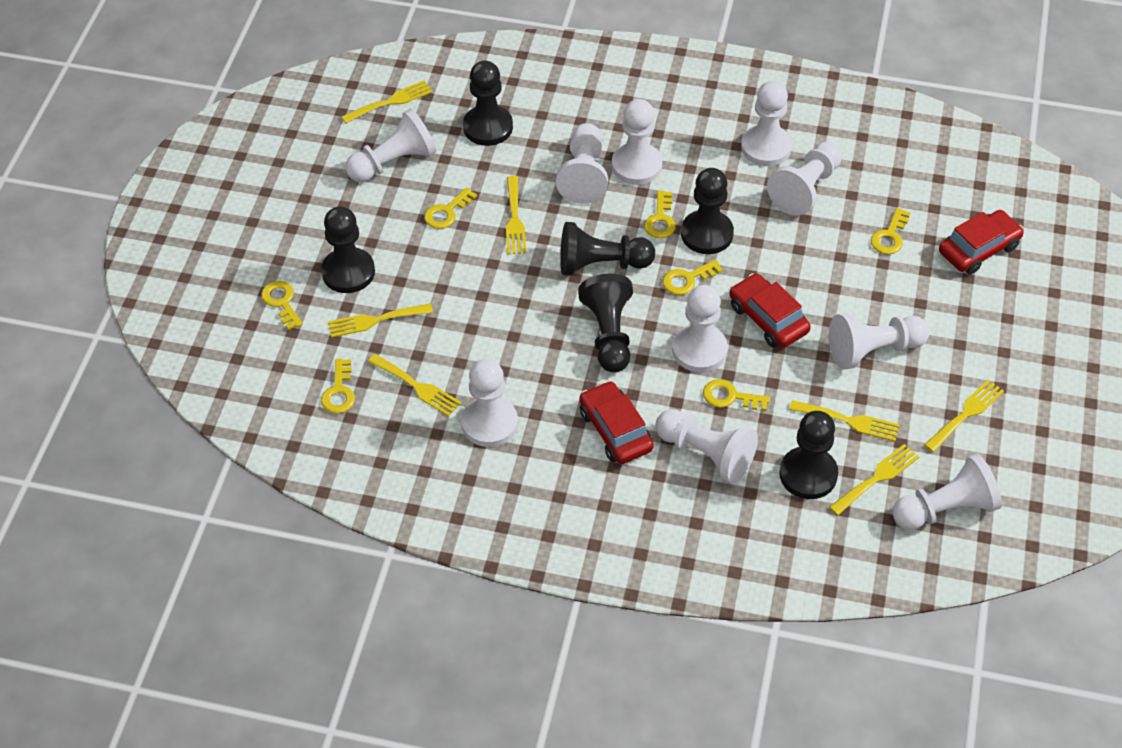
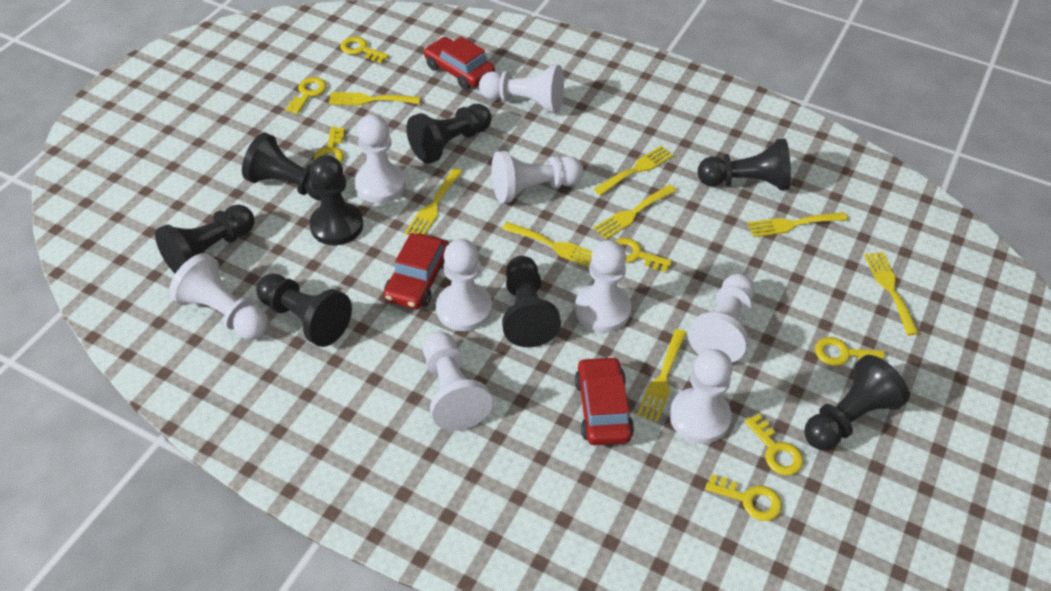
black pawn: [321,206,375,293] [463,61,513,146] [560,222,655,276] [578,274,633,373] [681,168,734,254] [779,411,838,499] = 6 -> [155,204,254,274] [242,133,321,201] [256,274,352,347] [309,155,363,245] [406,104,492,164] [502,256,561,347] [698,139,791,190] [804,355,909,450] = 8
white pawn: [345,109,436,182] [461,359,518,447] [556,123,608,204] [612,99,662,185] [656,409,758,484] [672,285,728,372] [741,81,792,166] [767,142,842,216] [829,313,929,369] [892,454,1002,530] = 10 -> [169,253,268,339] [354,114,406,203] [423,332,493,431] [436,239,492,331] [479,65,564,113] [492,151,584,203] [575,240,631,332] [670,349,733,444] [688,274,755,362] = 9
yellow fork: [328,303,433,338] [341,80,432,123] [368,354,461,416] [506,176,526,254] [789,400,900,441] [829,444,919,515] [924,380,1004,452] = 7 -> [329,92,421,105] [405,168,463,235] [502,222,592,267] [594,146,674,195] [594,185,677,239] [637,329,687,422] [747,212,848,237] [864,252,919,335] = 8

